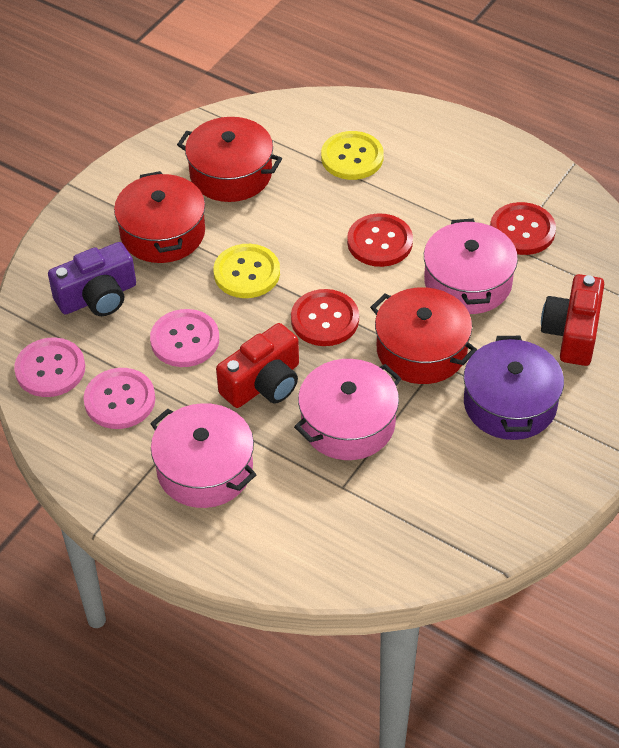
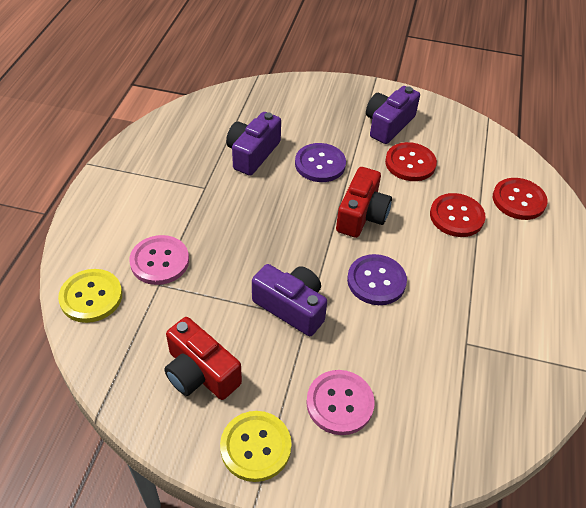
pink button: [14,337,85,397] [84,368,155,429] [150,309,219,367] = 3 -> [129,235,189,285] [306,370,375,435] = 2
pink pot: [150,403,256,508] [294,359,402,460] [424,219,518,314] = 3 -> none = 0
purple button: none = 0 -> [295,143,346,182] [347,254,407,305] = 2
purple camera: [48,242,136,316] = 1 -> [226,112,281,176] [252,264,327,336] [366,86,420,144] = 3
purple pot: [464,336,564,440] = 1 -> none = 0
red pot: [114,171,205,263] [177,117,282,202] [370,287,477,384] = 3 -> none = 0

